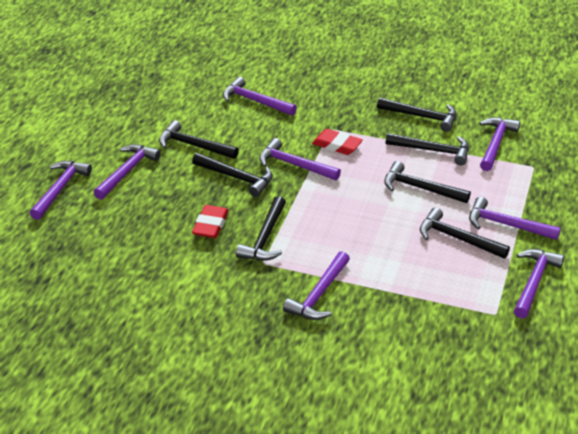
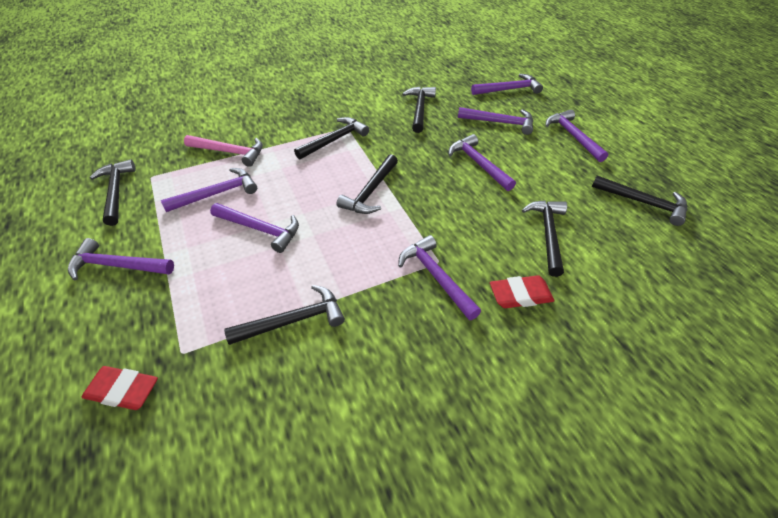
pink hammer: none = 0 -> [184,135,263,167] = 1

